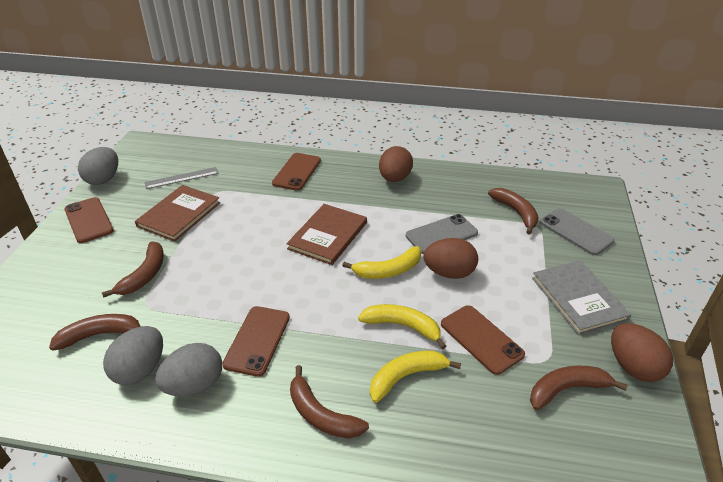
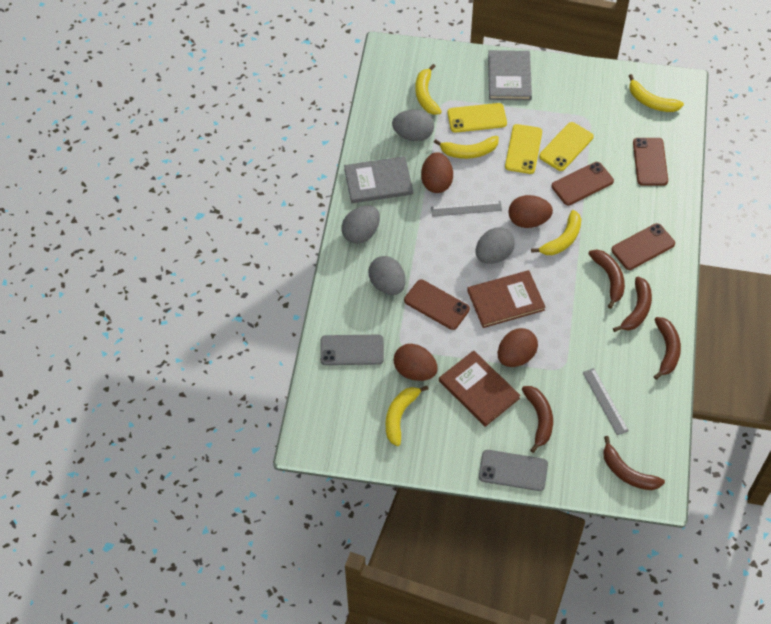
brown egg: [379,146,413,182] [424,238,478,279] [611,323,673,382] = 3 -> [394,344,438,381] [421,152,453,193] [498,328,538,367] [508,195,553,228] = 4
grey book: [532,260,631,335] = 1 -> [344,156,413,203] [488,50,532,100] = 2
grey egg: [78,147,118,185] [103,326,163,385] [155,343,222,397] = 3 -> [341,205,380,244] [368,256,406,295] [392,109,434,141] [476,227,515,264] = 4
grey ruler: [144,167,219,189] = 1 -> [431,201,502,217] [583,368,629,435] = 2
yellow banana: [342,246,421,279] [358,304,446,349] [370,351,461,403] = 3 -> [386,385,429,446] [415,64,442,115] [434,136,499,159] [531,210,581,255] [629,74,684,112] = 5
yellow phone: none = 0 -> [447,103,507,133] [505,124,542,174] [539,122,594,171] = 3

